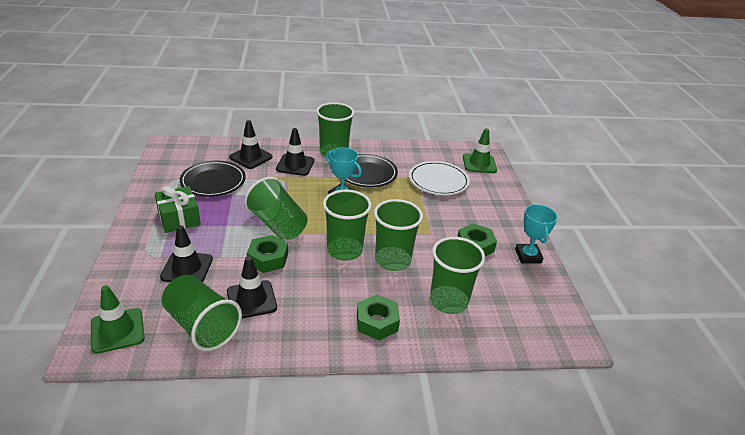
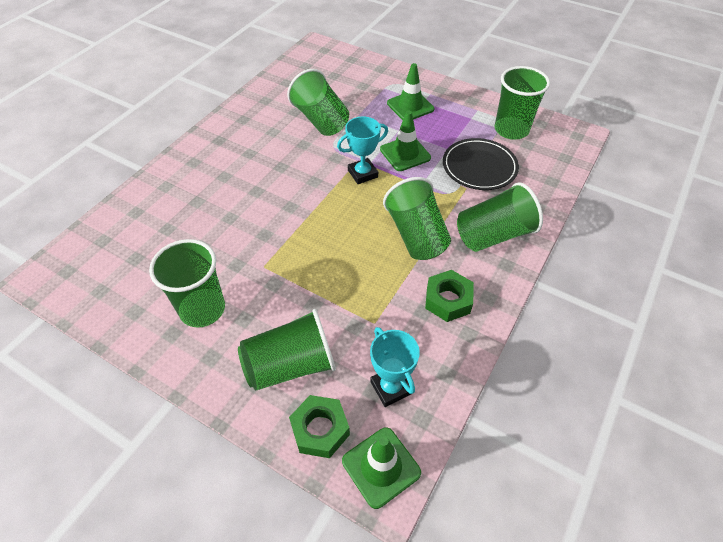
black plate: [180,161,246,197] [345,154,398,187] = 2 -> [443,138,519,190] = 1
black traffic cone: [160,225,213,282] [227,256,277,318] [229,120,273,169] [276,128,314,176] = 4 -> none = 0
green gift: [154,186,201,233] = 1 -> none = 0
green nut: [247,235,288,273] [357,295,400,340] [457,224,497,256] = 3 -> [289,395,350,458] [425,270,474,322] = 2
green traffic cone: [91,285,145,354] [463,128,497,173] = 2 -> [342,427,421,509] [380,110,431,171] [387,63,434,120] = 3
white plate: [409,161,470,195] = 1 -> none = 0

